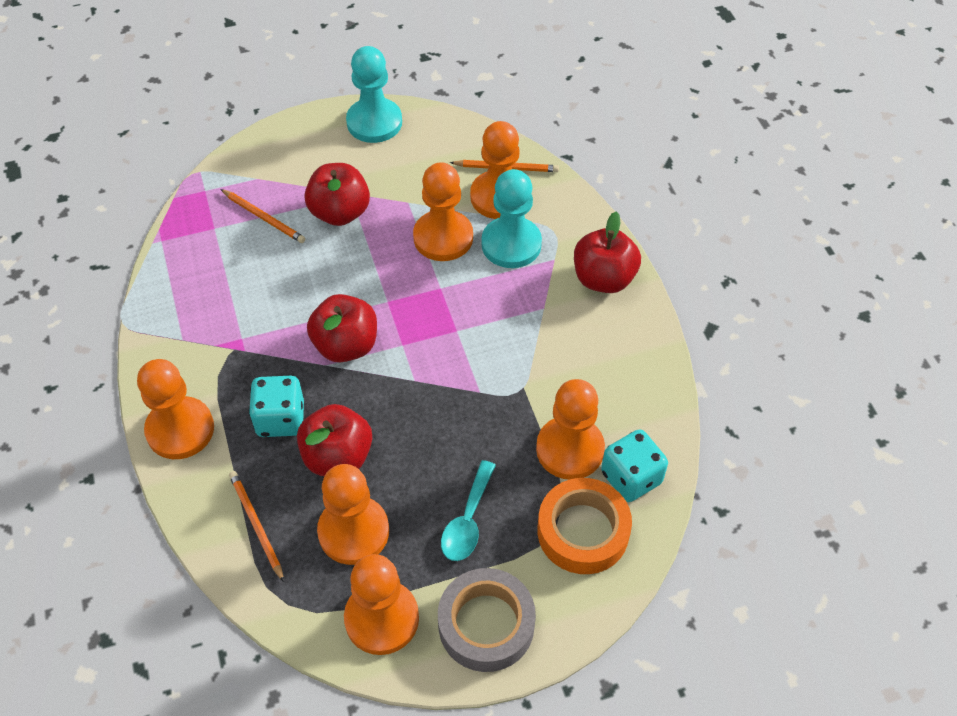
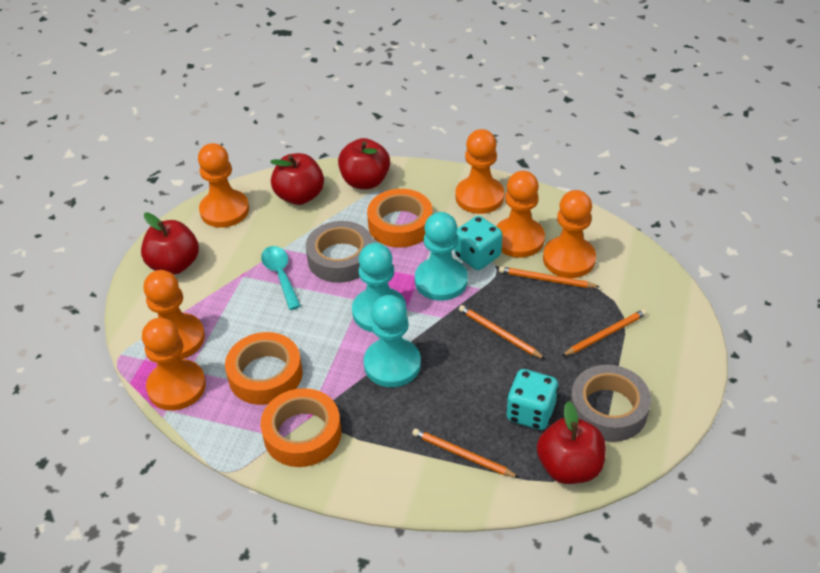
grey tape: [438,568,536,672] = 1 -> [306,221,373,283] [570,365,651,442] = 2
orange pencil: [221,189,306,243] [229,471,284,582] [450,160,559,172] = 3 -> [412,428,519,478] [459,305,545,359] [499,267,600,288] [562,309,647,356] = 4
orange tape: [537,478,632,574] = 1 -> [225,332,303,405] [261,388,341,467] [367,189,433,248] = 3
turquoise pawn: [346,46,402,143] [481,169,542,268] = 2 -> [352,243,407,332] [364,295,421,387] [415,212,468,301] = 3

